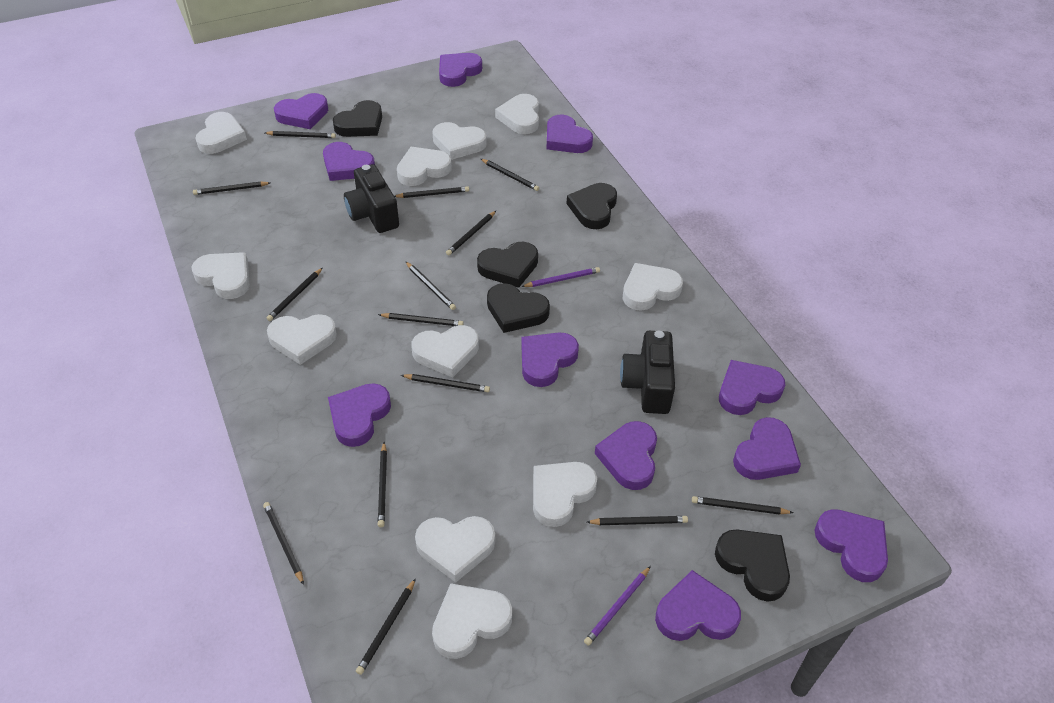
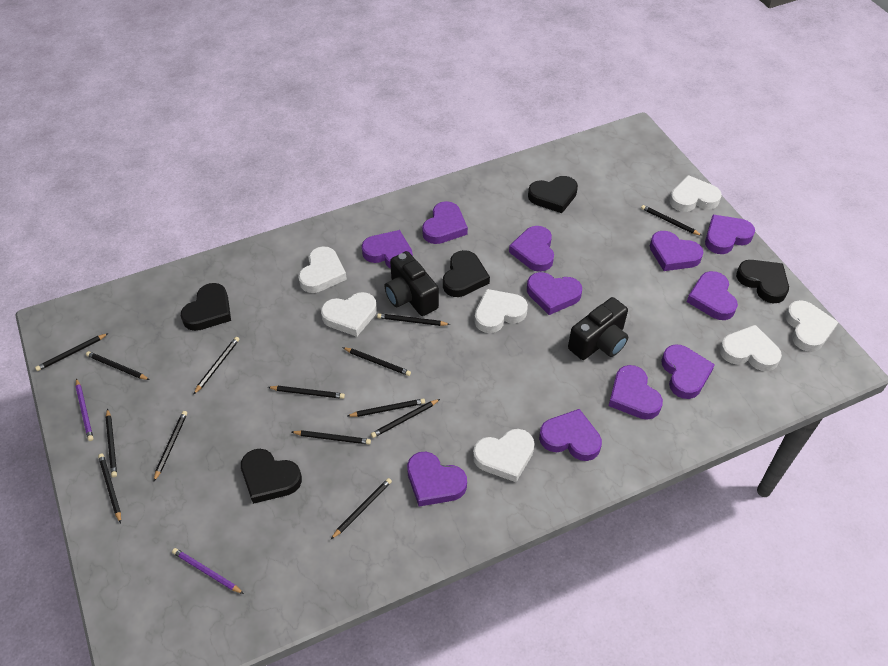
white heart: [192,252,250,299] [195,112,247,154] [267,314,337,365] [397,147,452,186] [411,325,479,377] [415,516,495,583] [432,122,487,160] [432,583,512,659] [495,94,539,134] [533,462,597,527] [623,263,683,311] = 11 -> [298,246,347,293] [321,292,377,337] [473,429,535,482] [475,289,528,333] [669,175,722,212] [720,325,782,371] [785,300,839,352] = 7

